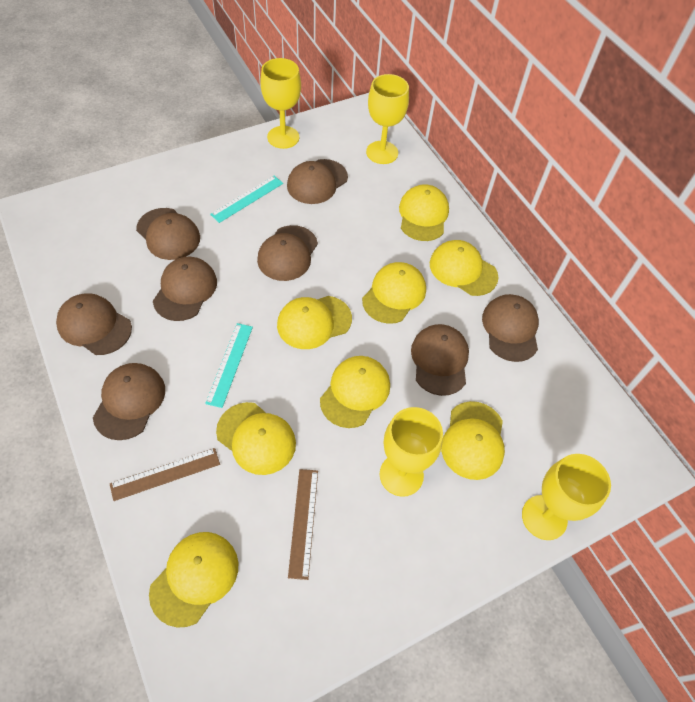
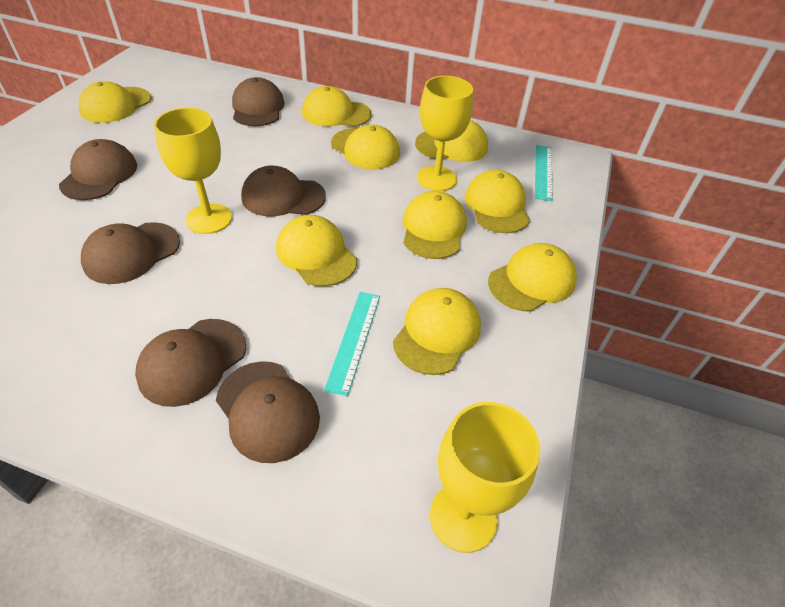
brown cap: [56,293,132,355] [93,363,165,440] [136,208,200,260] [153,257,217,321] [257,225,318,281] [287,159,348,204] [411,324,469,396] [482,294,539,362] = 8 -> [59,139,137,200] [81,222,180,284] [135,319,246,407] [216,361,320,463] [232,77,285,126] [241,166,326,216] = 6
brown ruler: [110,448,220,501] [288,469,318,580] = 2 -> none = 0
yellow cap: [149,532,238,628] [216,402,296,475] [277,296,352,349] [320,356,390,428] [362,262,426,324] [399,184,449,241] [430,240,499,296] [441,401,505,480] = 8 -> [78,81,151,123] [276,215,357,286] [302,86,371,127] [331,124,400,169] [393,288,481,375] [403,191,467,259] [415,120,488,162] [465,170,530,233] [488,243,577,312] = 9
yellow goblet: [260,58,301,149] [366,74,409,164] [380,407,443,497] [522,454,611,540] = 4 -> [154,108,232,234] [417,76,473,191] [430,402,540,553] = 3

